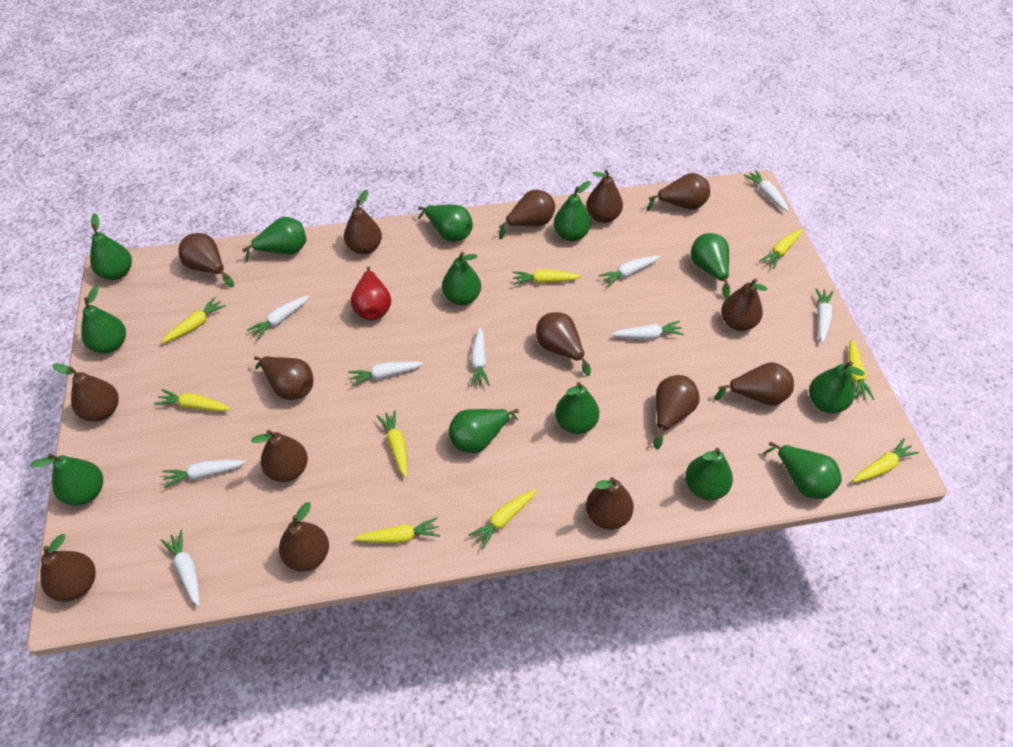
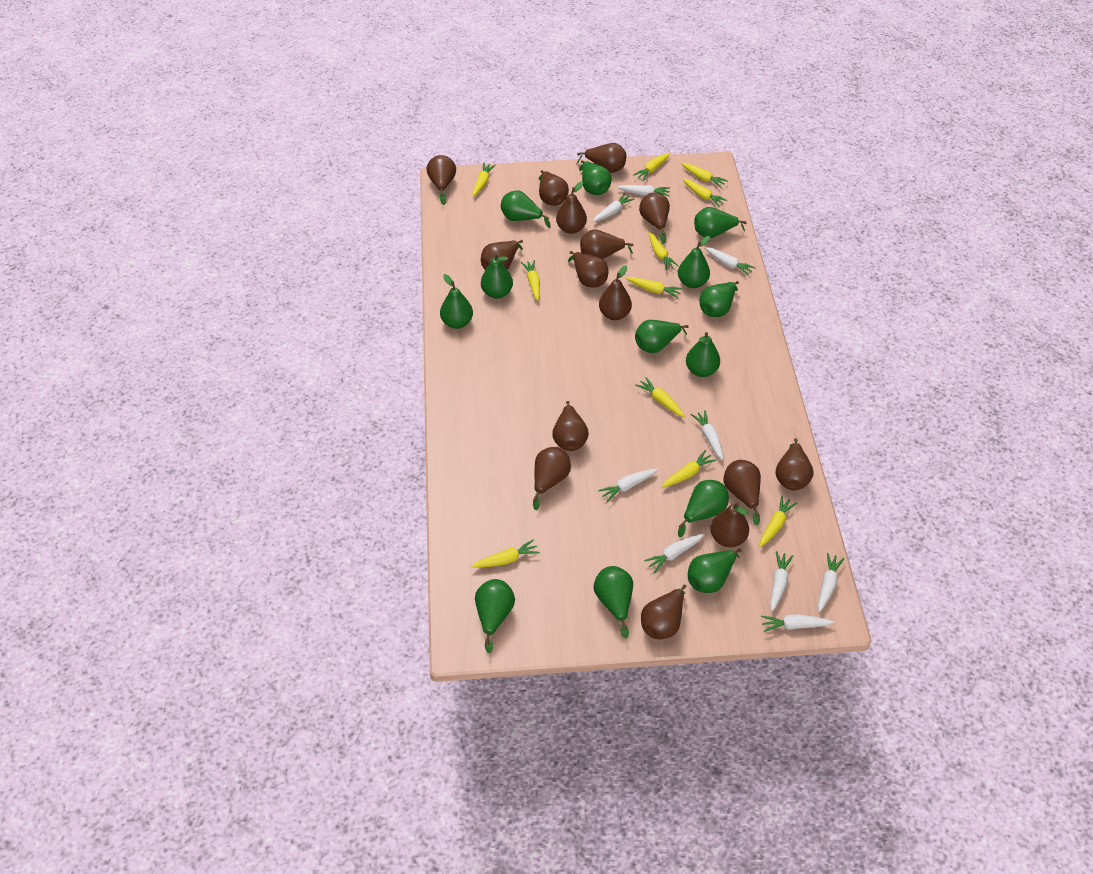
red pear: [351,267,391,320] = 1 -> none = 0
yellow carrot: [154,389,231,411] [161,297,226,343] [354,517,440,543] [377,410,408,478] [468,489,536,549] [512,269,582,285] [759,229,802,269] [848,339,875,400] [853,438,919,482] = 9 -> [471,539,540,568] [472,162,496,197] [521,260,540,301] [626,277,682,298] [633,152,670,181] [635,377,685,417] [649,232,679,270] [661,450,716,488] [681,163,728,188] [682,179,727,207] [760,496,797,547] = 11

